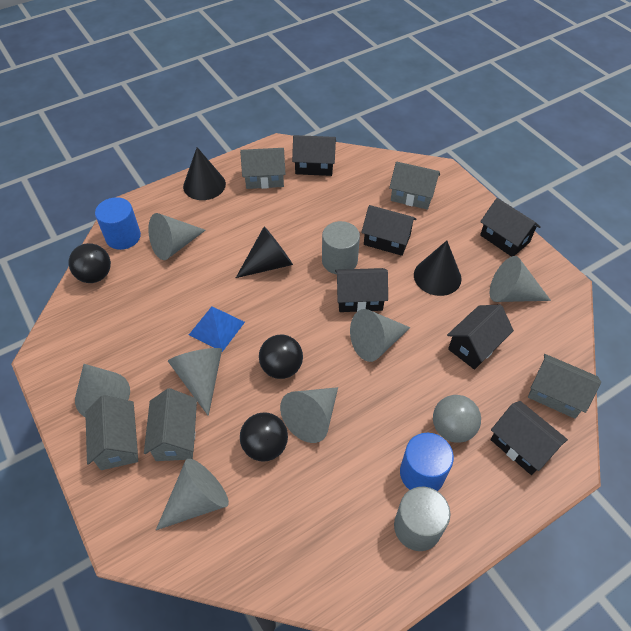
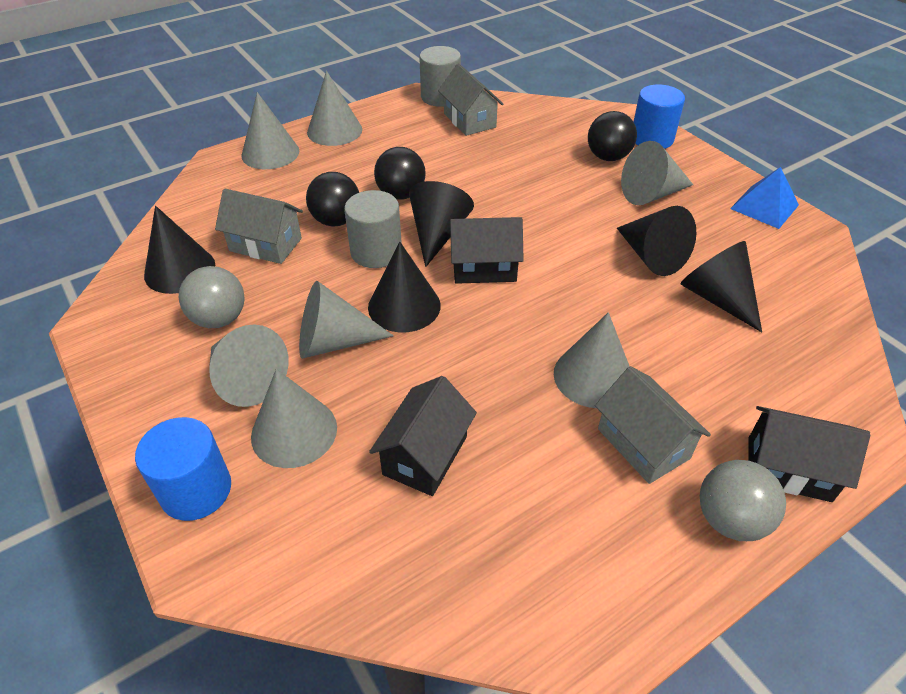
black cone: [183,147,226,200] [236,227,293,278] [414,241,462,296] = 3 -> [144,206,215,294] [368,242,441,332] [409,181,474,267] [617,206,697,276] [680,241,762,332] = 5
black house: [292,135,336,176] [335,268,388,312] [361,205,417,256] [447,304,514,370] [480,198,540,257] [490,401,568,475] = 6 -> [369,376,477,496] [449,217,524,284] [748,406,871,502] = 3
grey ball: [433,395,481,443] = 1 -> [179,266,244,328] [700,460,786,541] = 2
grey house: [85,395,138,470] [144,388,197,461] [240,148,286,189] [389,162,440,210] [528,354,601,419] = 5 -> [215,189,303,264] [438,63,503,136] [595,366,711,484] = 3

